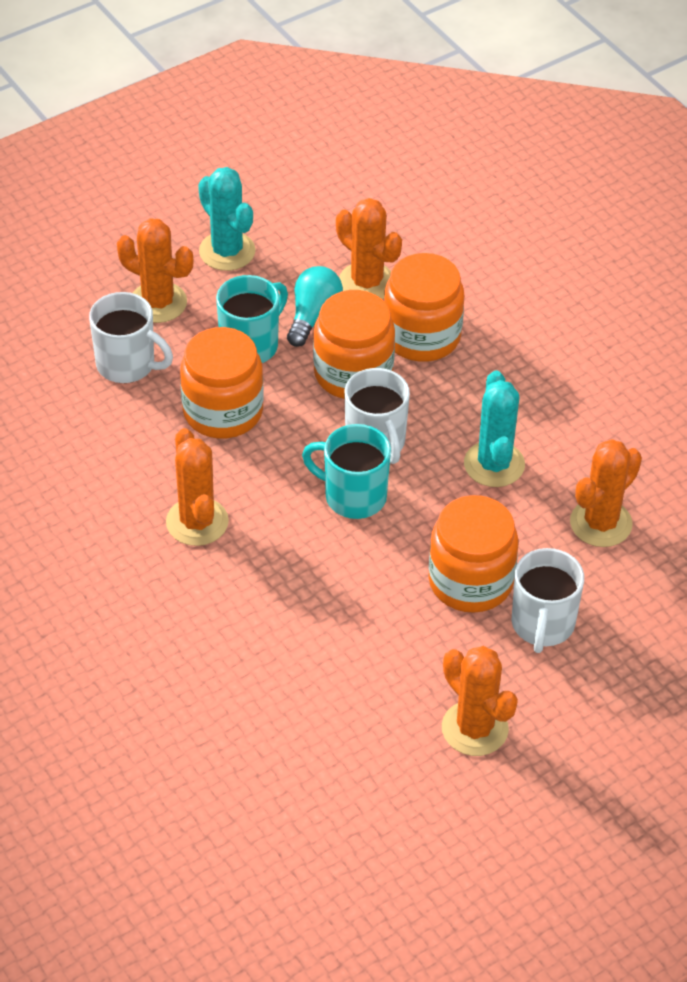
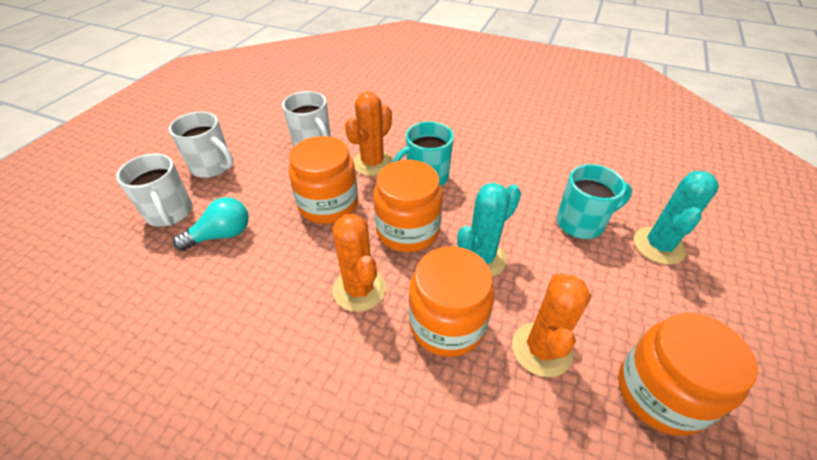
orange cactus: [117,218,193,323] [166,428,229,546] [336,198,402,299] [442,646,518,756] [570,439,642,547] = 5 -> [332,214,386,312] [345,92,393,176] [512,273,591,377] = 3

